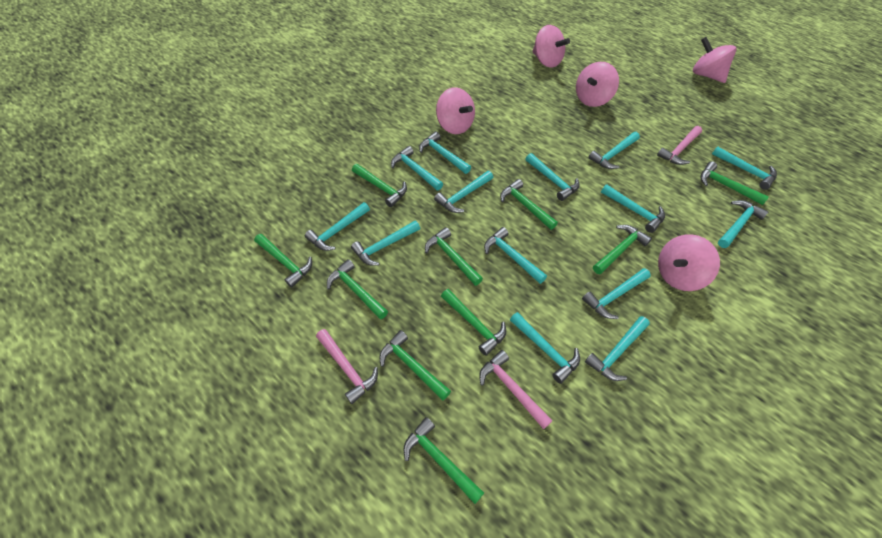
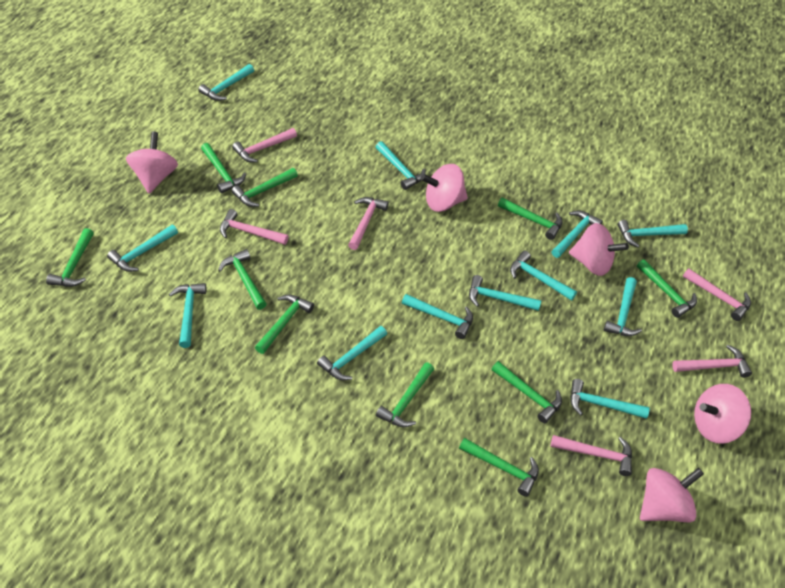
pink hammer: [316,329,378,404] [479,350,553,429] [657,126,702,165] = 3 -> [220,209,288,245] [232,128,297,163] [348,197,389,250] [551,435,632,476] [672,345,752,378] [683,268,751,321] = 6
turquoise hammer: [305,202,370,251] [351,221,420,266] [391,146,443,191] [419,131,471,174] [434,171,493,213] [484,227,547,284] [510,312,580,384] [525,153,579,201] [582,268,651,319] [585,316,650,381] [588,132,640,169] [601,184,665,233] [712,146,777,190] [718,200,769,248] = 14 -> [107,225,178,272] [169,283,206,348] [198,64,254,101] [317,326,387,380] [376,141,426,190] [402,294,473,339] [469,275,541,311] [510,251,577,301] [551,211,603,258] [570,379,650,419] [604,277,642,336] [618,220,688,247] = 12

